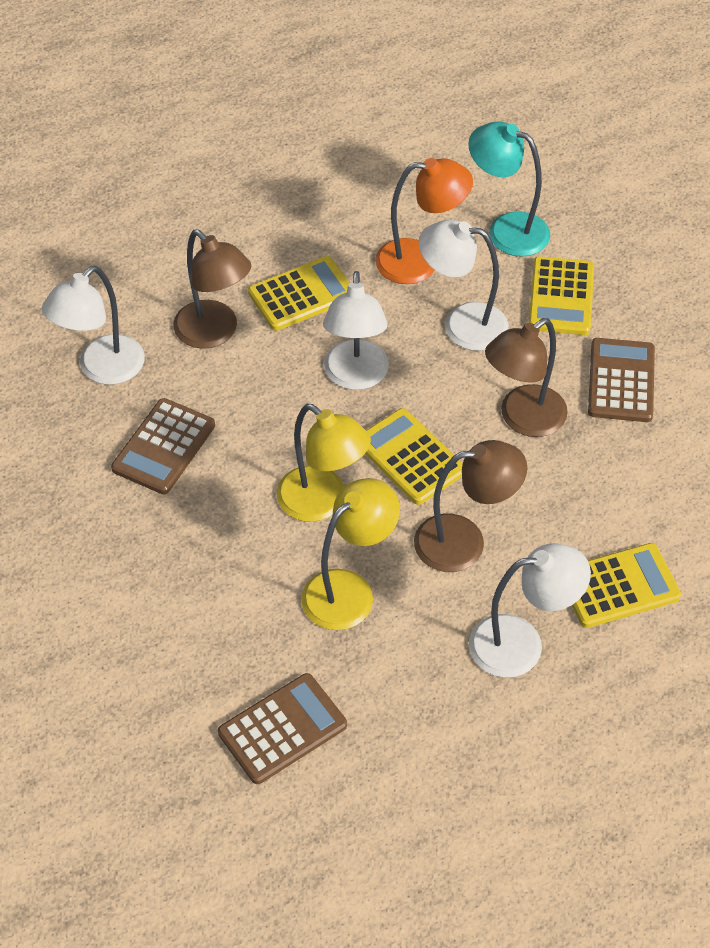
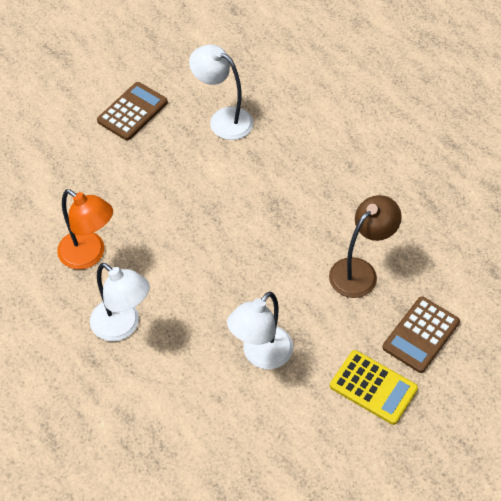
brown calculator: [111,398,215,495] [218,673,347,784] [588,338,655,422] = 3 -> [97,82,168,141] [382,296,460,373] = 2
brown lamp: [173,229,251,349] [414,440,527,572] [485,318,568,437] = 3 -> [329,195,402,298] = 1
turquoise lamp: [468,122,550,257] = 1 -> none = 0
white lamp: [42,266,145,385] [323,271,389,390] [418,220,509,351] [469,543,591,678] = 4 -> [90,263,150,341] [189,45,254,140] [227,292,293,369] = 3
yellow calculator: [248,256,350,331] [365,408,463,505] [529,256,594,335] [572,543,681,628] = 4 -> [330,350,418,425] = 1
yellow lamp: [276,404,371,522] [301,478,400,630] = 2 -> none = 0

